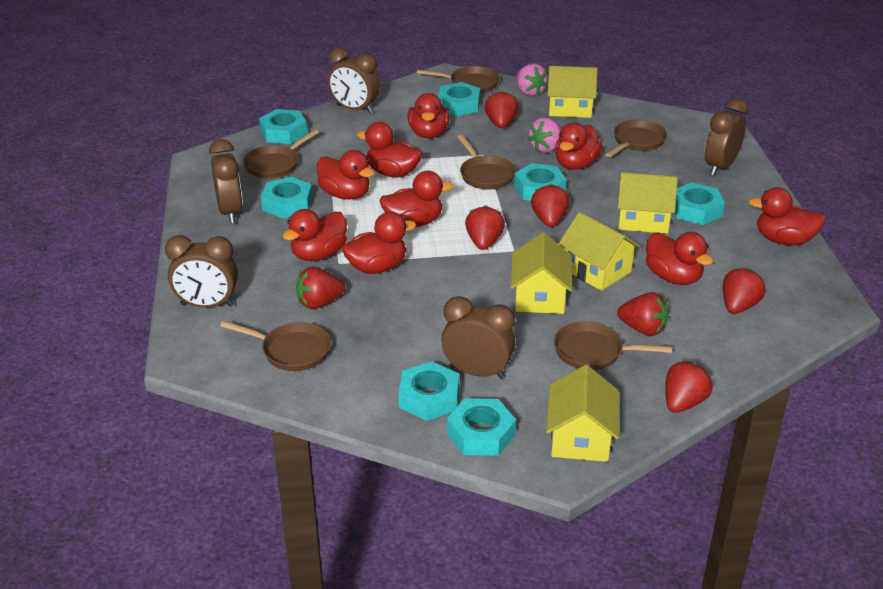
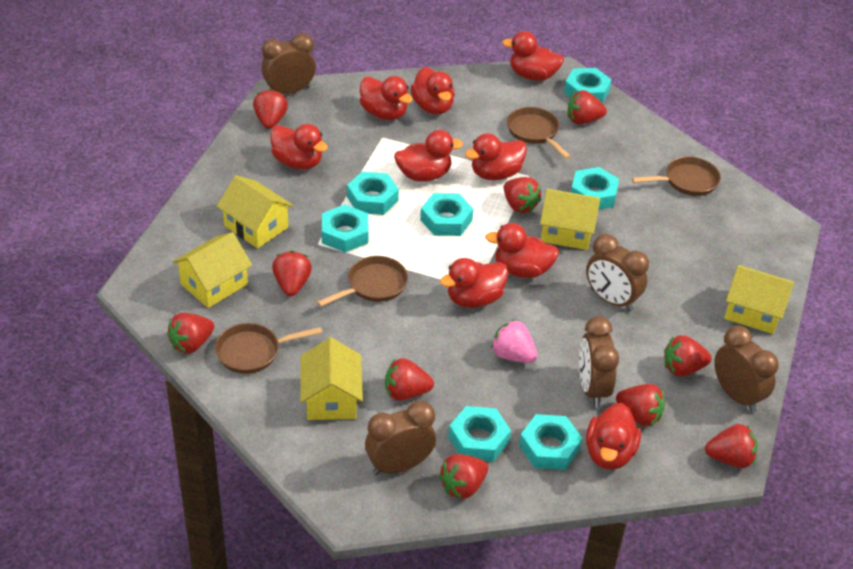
brown pan: [220,321,331,371] [243,129,319,179] [417,66,500,93] [457,135,516,190] [554,321,672,370] [606,120,667,157] = 6 -> [215,323,322,374] [317,256,408,307] [507,107,571,159] [632,156,721,196] = 4
pink strawberry: [516,64,548,96] [527,117,562,153] = 2 -> [491,319,538,363] = 1
red strawberry: [296,267,345,309] [465,205,505,250] [485,91,518,128] [531,184,570,227] [617,292,669,336] [665,361,713,413] [723,268,766,314] = 7 -> [167,313,215,354] [253,89,288,129] [272,251,312,296] [385,358,434,401] [439,454,488,499] [504,177,542,213] [568,90,607,125] [616,384,665,426] [664,335,712,377] [705,424,758,468] = 10

